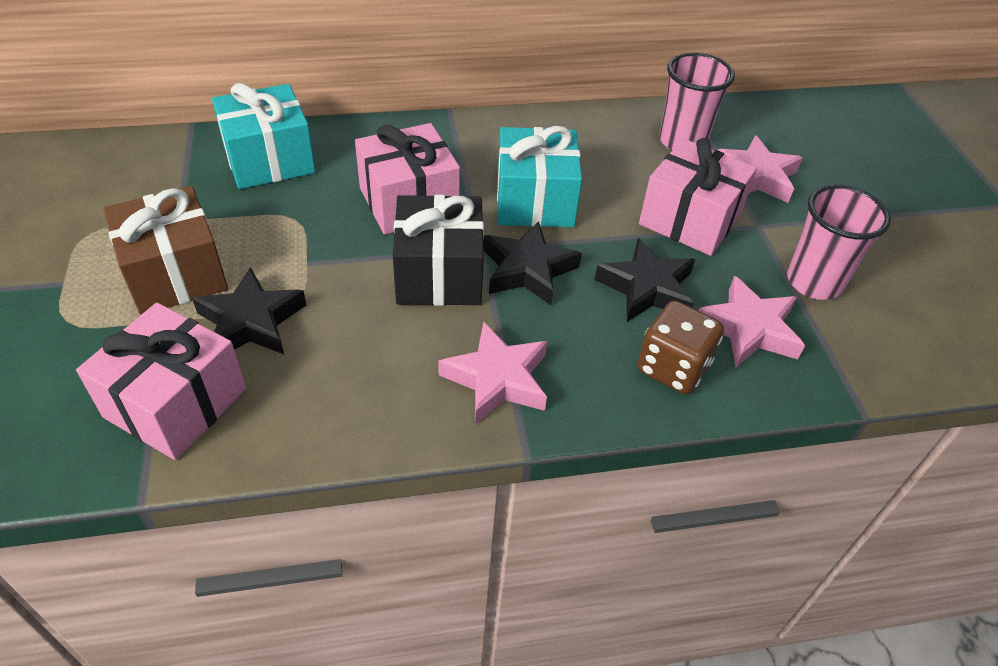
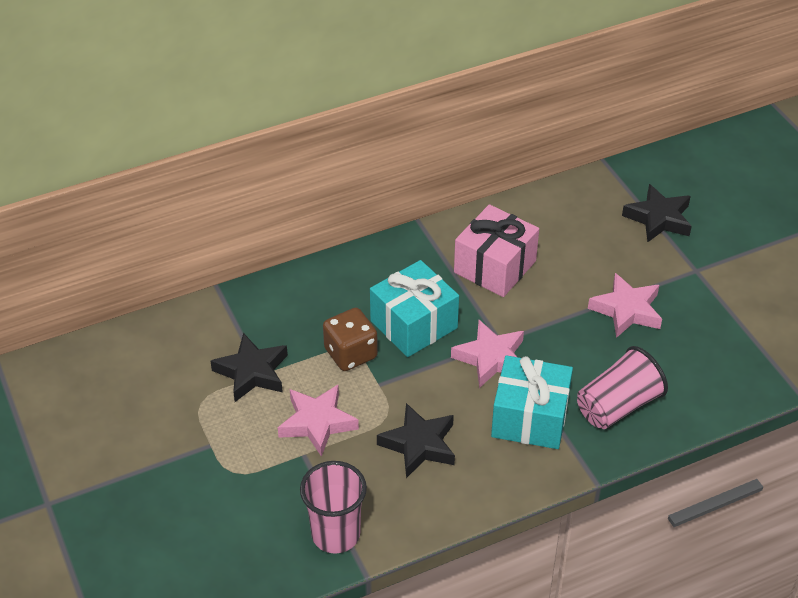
black gift: [393,195,484,306] = 1 -> none = 0
brown gift: [103,186,228,315] = 1 -> none = 0
pink gift: [76,303,246,460] [355,123,460,235] [639,138,757,256] = 3 -> [454,204,539,297] = 1

